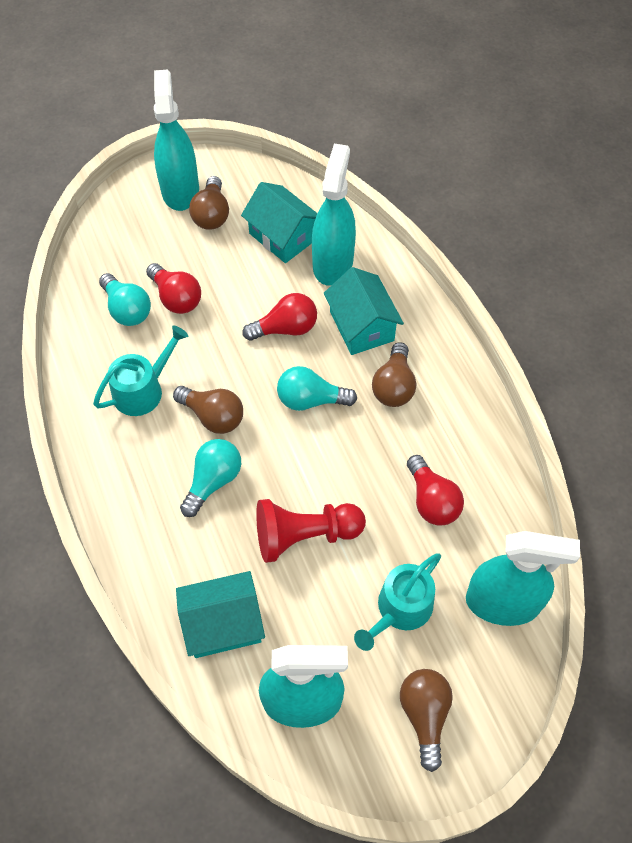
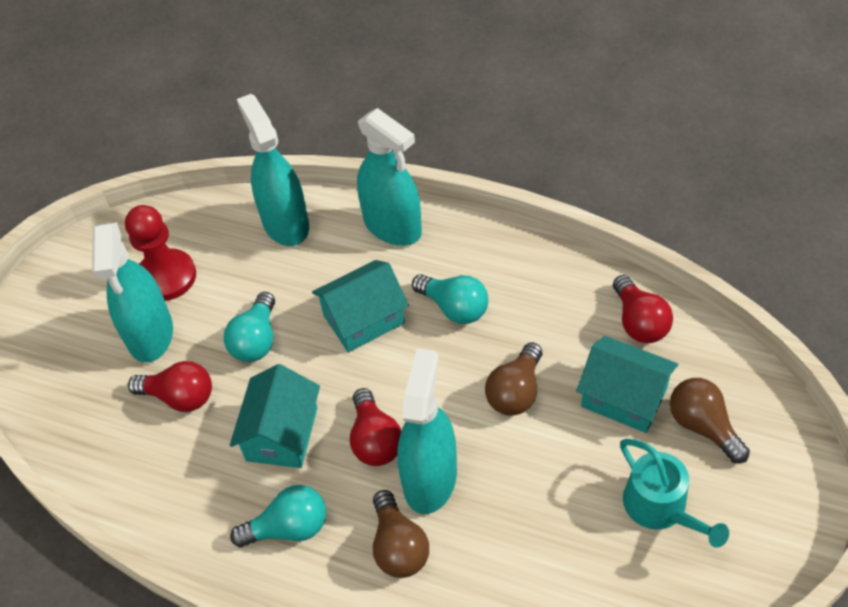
brown light bulb: [173,386,243,434] [189,176,229,230] [372,342,416,407] [400,669,453,772] = 4 -> [373,490,429,578] [485,342,542,416] [670,378,750,463] = 3
turquoise watering can: [93,326,188,416] [354,553,441,651] = 2 -> [620,439,729,548] = 1

